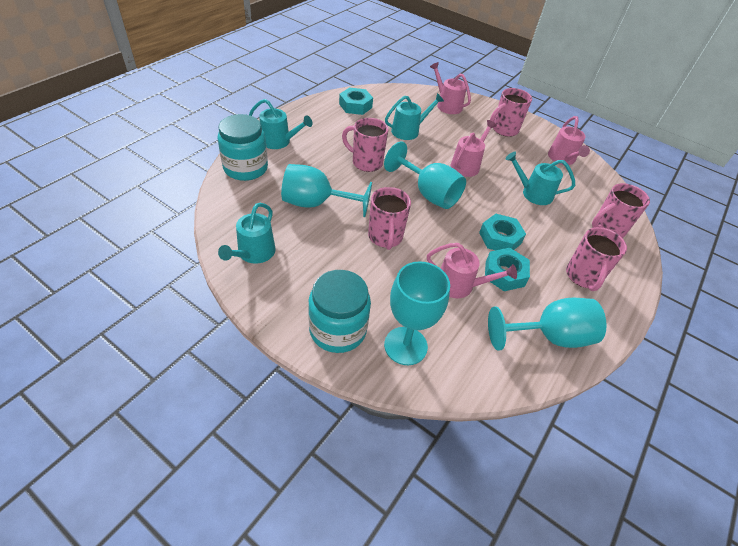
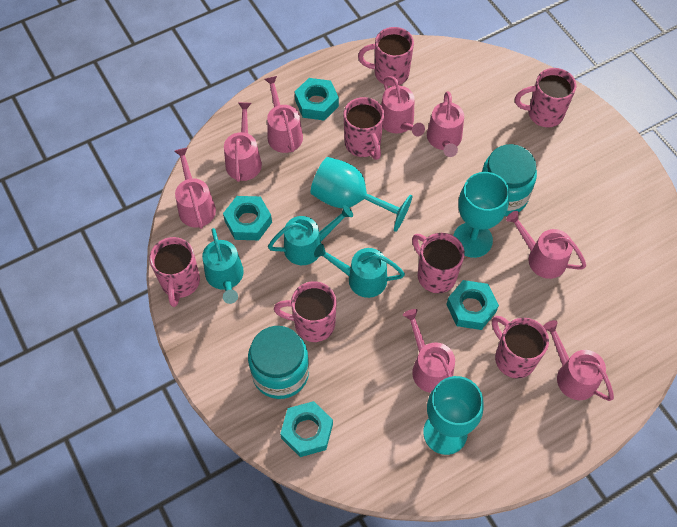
pink mug: [342,118,389,172] [368,187,411,250] [490,88,532,137] [566,227,627,291] [592,183,650,238] = 5 -> [150,237,200,307] [274,281,336,342] [344,97,384,160] [358,27,414,86] [412,233,465,293] [492,316,549,378] [515,68,576,127] = 7
pink watering can: [427,243,517,298] [430,62,471,114] [451,120,497,177] [548,116,590,165] = 4 -> [174,148,216,229] [224,102,262,182] [264,76,303,153] [381,76,425,137] [403,309,455,393] [427,91,464,157] [506,211,586,279] [543,320,614,401] = 8
turquoise goblet: [281,164,372,217] [384,141,466,209] [384,261,450,365] [488,298,607,351] = 4 -> [311,157,412,232] [423,376,483,455] [453,172,510,258] = 3
turquoise nut: [339,87,373,115] [479,214,526,250] [485,248,530,291] = 3 -> [223,196,272,240] [280,401,333,457] [295,78,339,121] [446,280,499,330] = 4
turquoise watering can: [218,203,276,264] [249,99,313,149] [385,93,444,140] [506,152,575,205] = 4 -> [202,228,244,304] [268,205,353,265] [314,244,405,298] = 3

